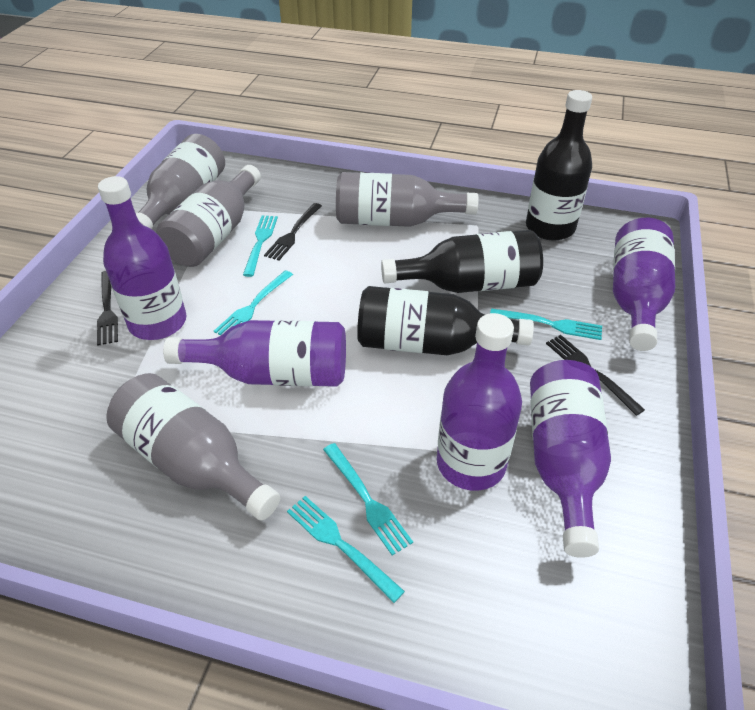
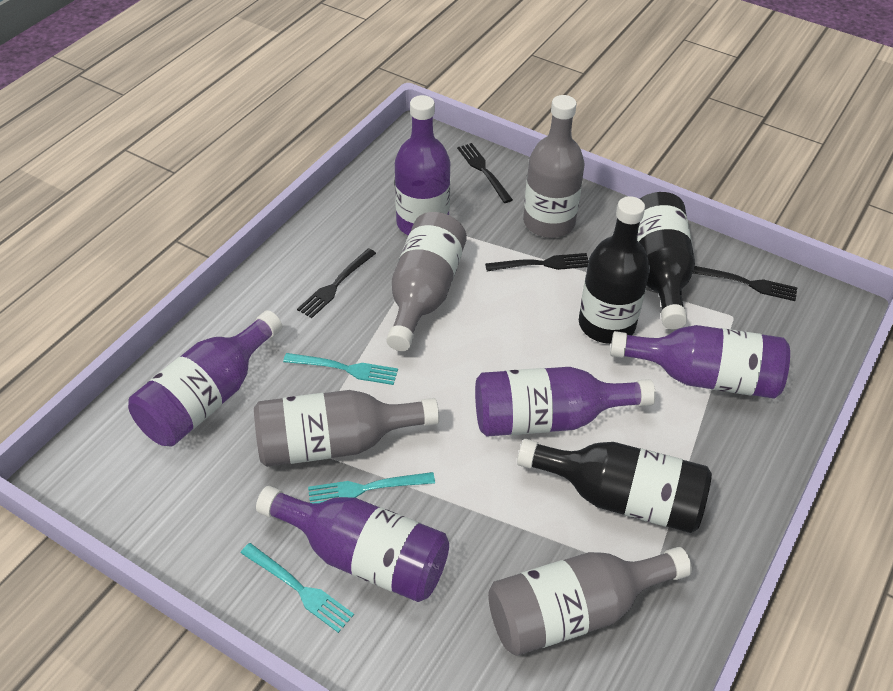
black fork: [97,271,118,346] [264,203,322,261] [546,335,645,416] = 3 -> [297,248,376,318] [457,143,513,203] [485,253,589,271] [693,266,797,301] = 4
turquoise fork: [214,270,293,335] [243,215,278,277] [287,496,405,603] [323,443,413,555] [490,308,602,340] = 5 -> [241,543,354,633] [283,353,398,385] [308,472,435,503] = 3

